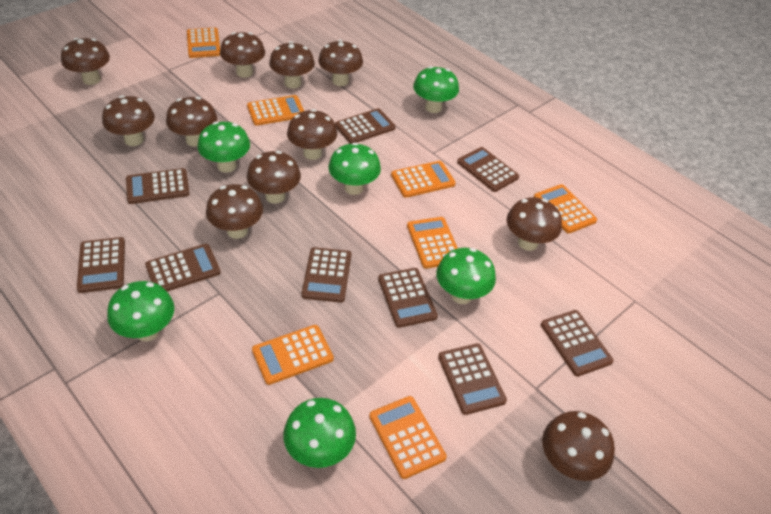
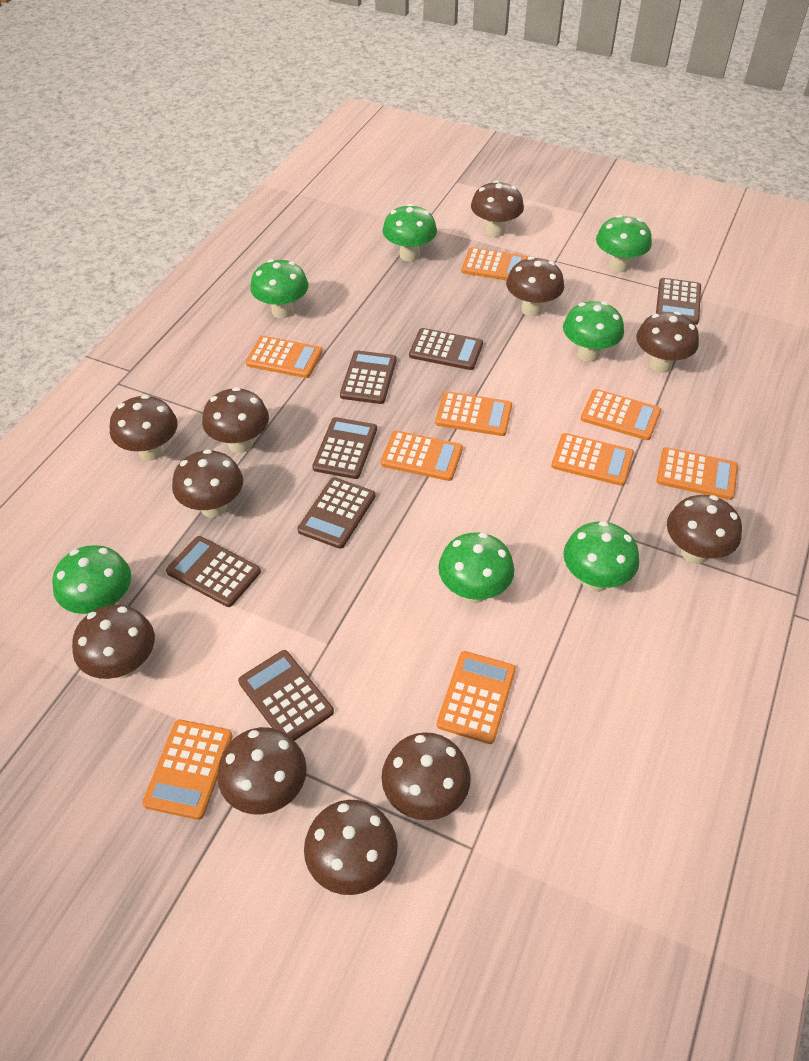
brown calculator: [77,237,125,293] [126,168,190,204] [145,244,221,291] [302,247,351,303] [335,108,396,144] [378,268,438,328] [438,343,507,415] [457,147,519,192] [541,310,614,377] = 9 -> [166,536,261,607] [238,650,334,741] [298,477,375,549] [312,417,377,479] [340,350,396,404] [409,328,483,370] [656,278,701,325] = 7
green mushroom: [107,281,175,341] [198,122,250,173] [283,398,356,468] [328,143,381,195] [413,66,459,113] [436,248,496,304] = 6 -> [52,545,131,614] [250,259,308,318] [383,204,437,261] [438,532,514,603] [563,301,624,362] [563,521,639,592] [596,215,652,273] = 7
orange calculator: [187,28,220,58] [247,95,304,126] [252,325,334,385] [369,396,447,479] [391,161,456,198] [407,217,458,269] [534,184,597,233] = 7 -> [142,720,233,820] [246,336,322,378] [381,431,463,481] [435,391,512,436] [437,651,516,744] [461,247,528,281] [551,433,634,486] [581,389,661,440] [657,447,738,500] = 9

